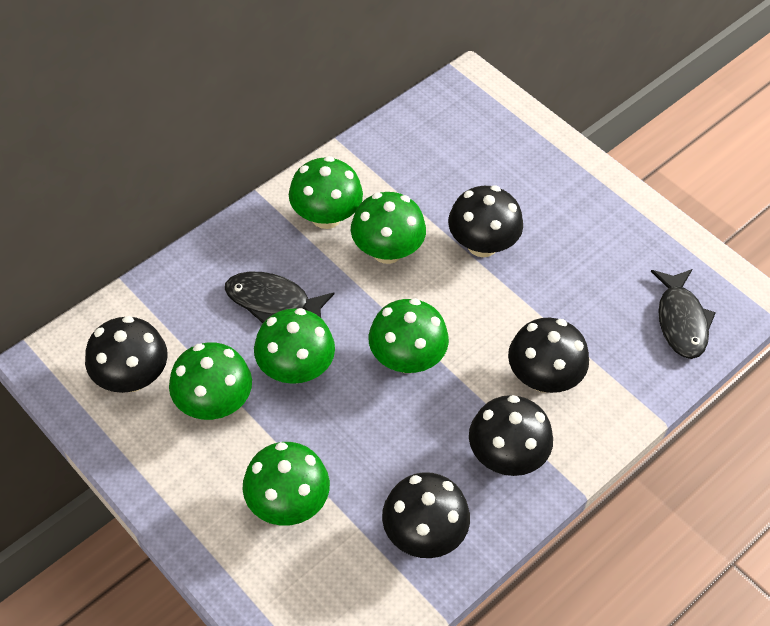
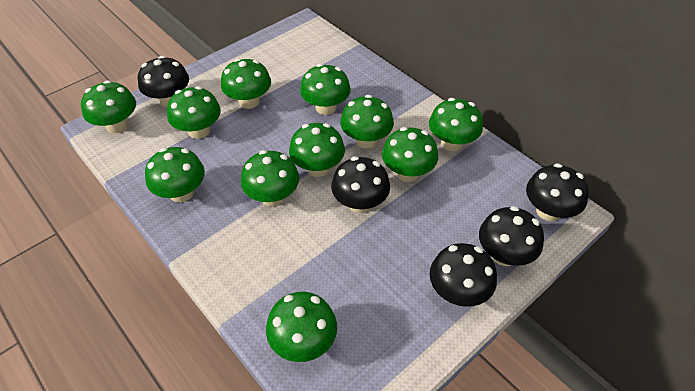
black fish: [225,272,335,323] [651,269,716,359] = 2 -> none = 0
green mushroom: [169,342,252,420] [243,442,330,526] [254,308,335,384] [289,156,363,229] [351,192,426,264] [369,298,449,373] = 6 -> [81,80,136,133] [145,147,205,203] [167,86,221,139] [221,58,271,109] [241,150,299,207] [266,292,337,362] [289,123,345,177] [300,64,351,115] [340,95,394,148] [382,127,438,182] [429,98,483,151] = 11

